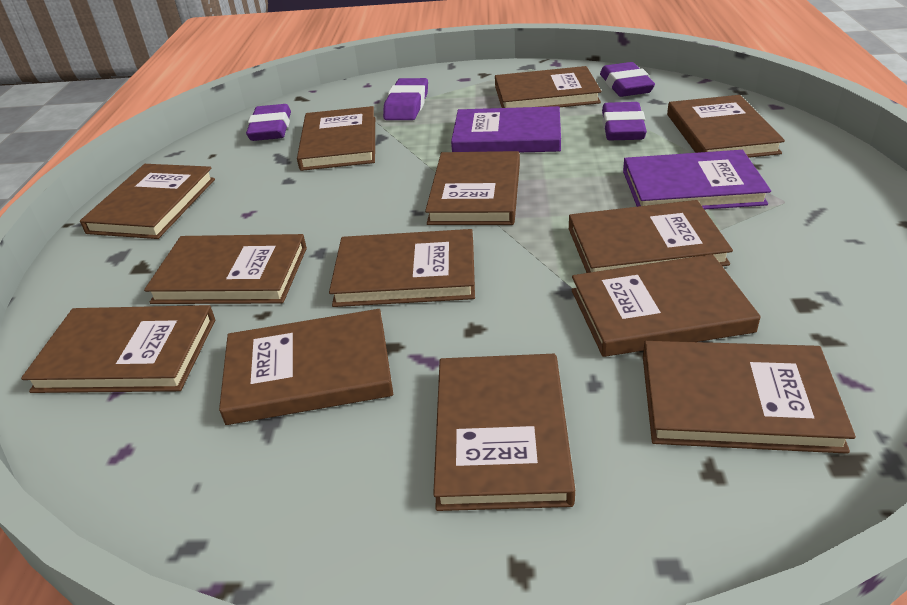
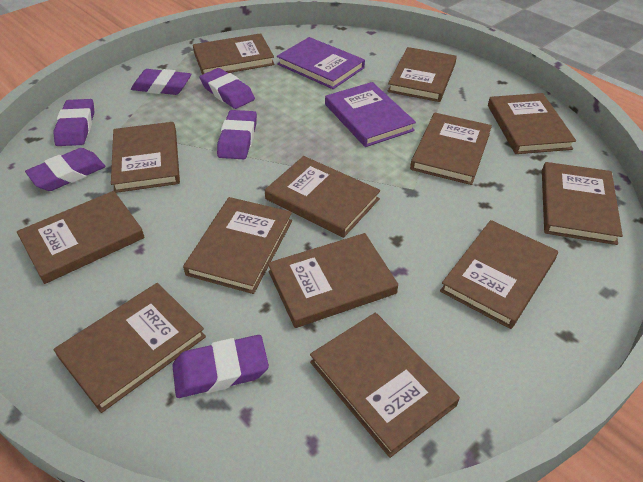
purple eraser: [246,104,291,141] [383,78,428,120] [600,62,655,97] [602,102,647,140] = 4 -> [25,148,106,191] [53,99,95,146] [131,69,191,95] [172,335,269,398] [200,68,255,109] [217,110,257,159] = 6

